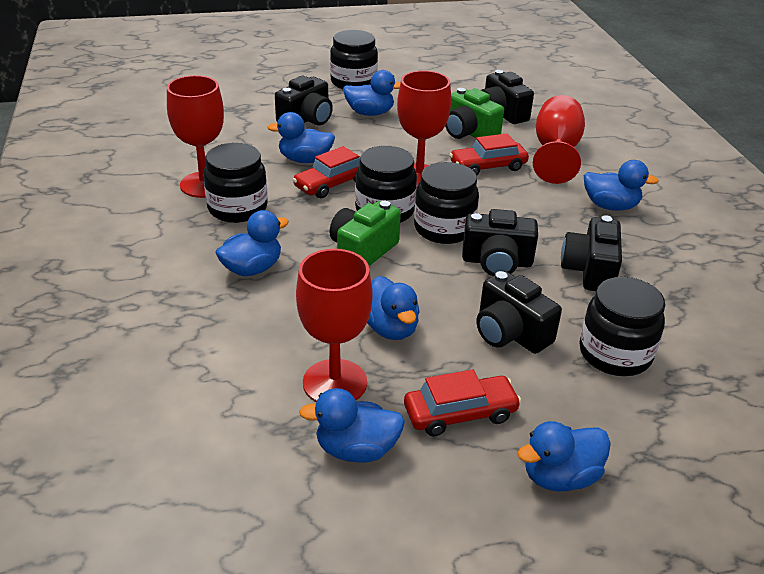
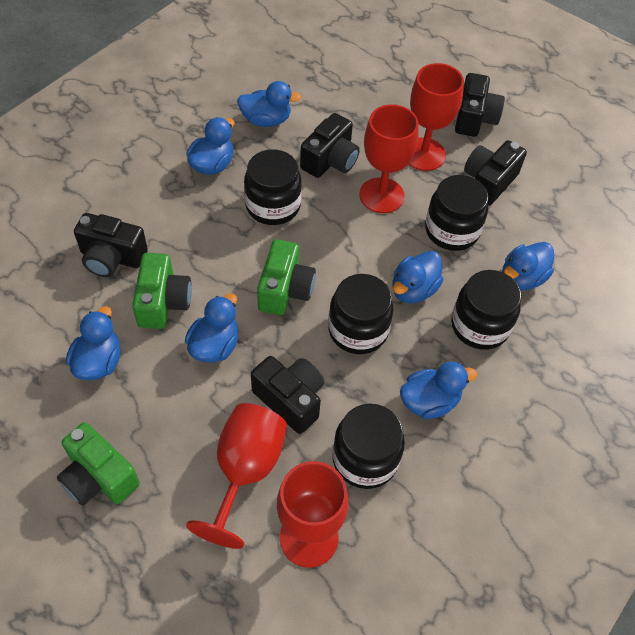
green camera: [329,201,401,266] [445,88,504,139] = 2 -> [57,422,140,506] [132,253,192,329] [257,239,316,315] = 3
red car: [292,146,360,198] [404,369,521,436] [449,133,529,176] = 3 -> none = 0

